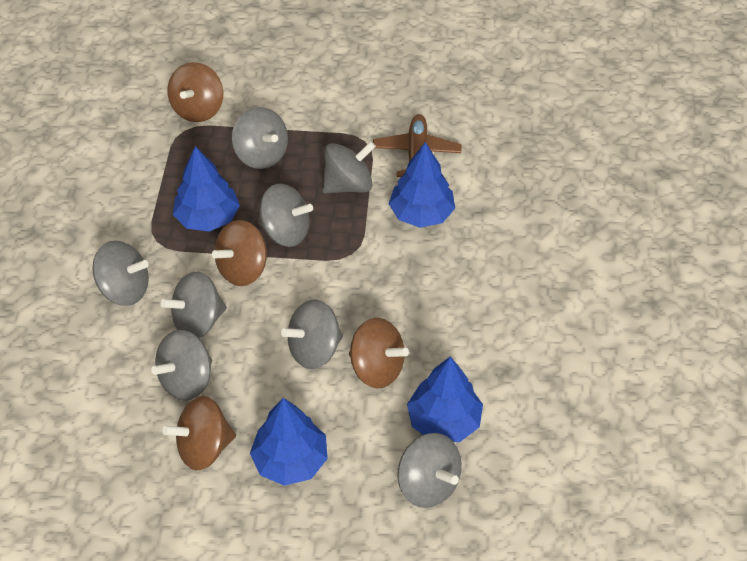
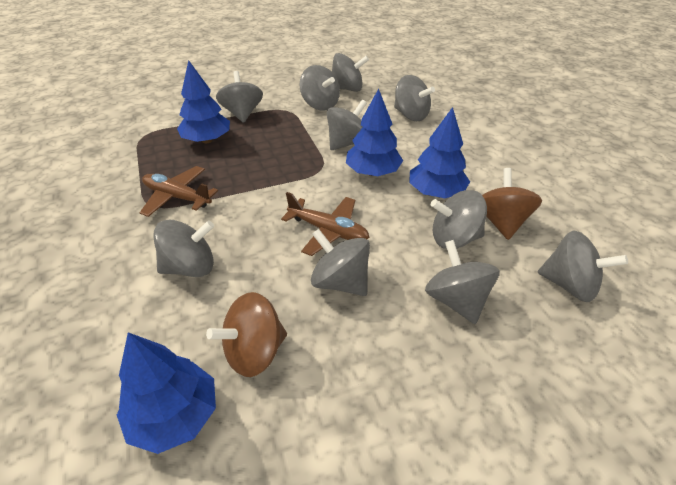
brown plane: [373,114,462,177] = 1 -> [140,166,218,217] [281,192,370,256] = 2
brown spinning top: [162,396,236,470] [167,62,223,122] [212,220,267,286] [349,318,409,388] = 4 -> [206,292,287,377] [482,168,542,240] = 2
grey spinning top: [92,241,149,306] [151,330,212,401] [161,271,227,338] [232,107,288,169] [258,184,313,247] [281,299,343,369] [322,141,376,194] [398,433,462,508] = 8 -> [153,220,214,277] [216,71,263,123] [299,65,340,111] [311,229,370,296] [327,100,367,150] [332,53,369,92] [394,75,435,121] [425,240,500,324] [431,190,487,249] [538,230,628,302] = 10

